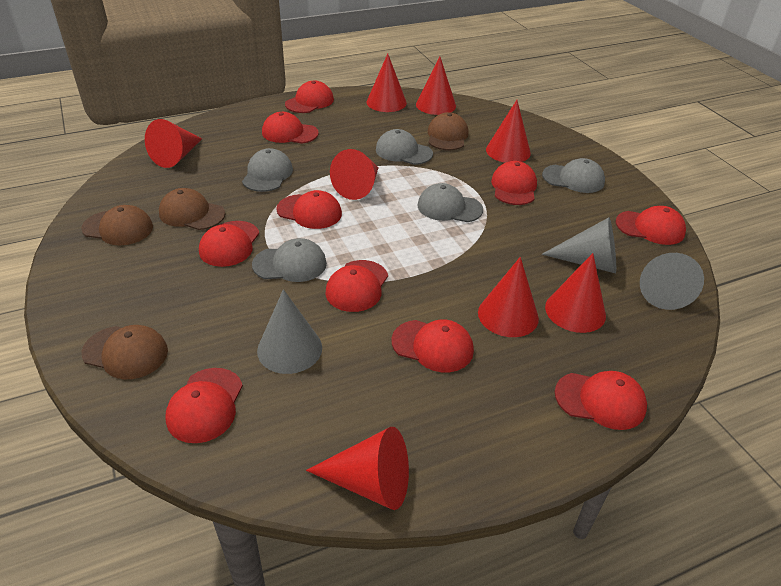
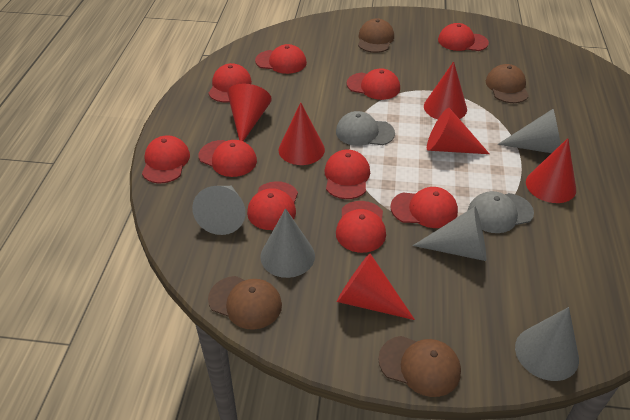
grey cap: [242,148,293,192] [252,238,327,282] [376,129,433,165] [418,183,483,222] [542,158,605,193] = 5 -> [336,111,395,146] [468,191,534,233] = 2
grey cone: [257,289,322,374] [542,217,616,273] [640,253,704,310] = 3 -> [192,186,246,235] [260,208,315,278] [413,207,486,261] [497,109,561,153] [515,307,579,381] = 5
red cone: [145,119,202,168] [306,427,409,510] [330,149,379,200] [367,54,407,112] [416,57,456,115] [478,257,539,337] [486,100,531,163] [545,253,606,333] = 8 -> [227,84,272,141] [279,102,325,165] [337,253,415,320] [424,61,467,119] [427,108,489,154] [526,138,576,203] = 6

